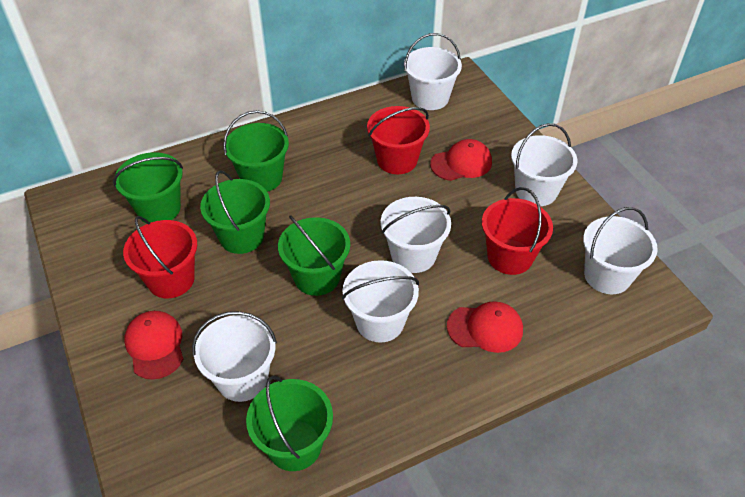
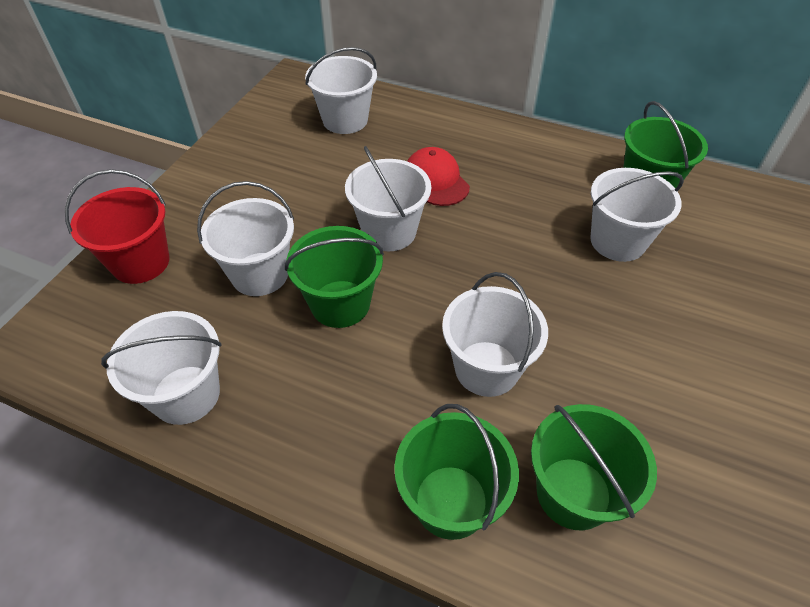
green bucket: [113,152,183,223] [200,170,270,254] [223,110,289,192] [246,376,333,471] [278,215,350,296] = 5 -> [285,226,384,328] [394,404,519,540] [531,404,657,530] [623,101,708,189] = 4
red bucket: [123,216,197,298] [367,106,430,174] [482,187,553,275] = 3 -> [65,169,170,284] = 1
red cap: [124,311,183,380] [430,139,492,181] [447,301,523,353] = 3 -> [407,147,470,206] = 1

